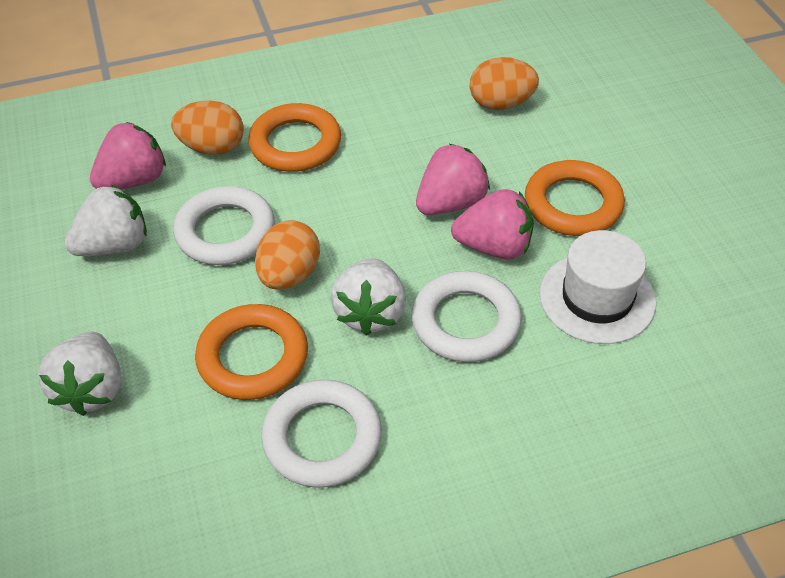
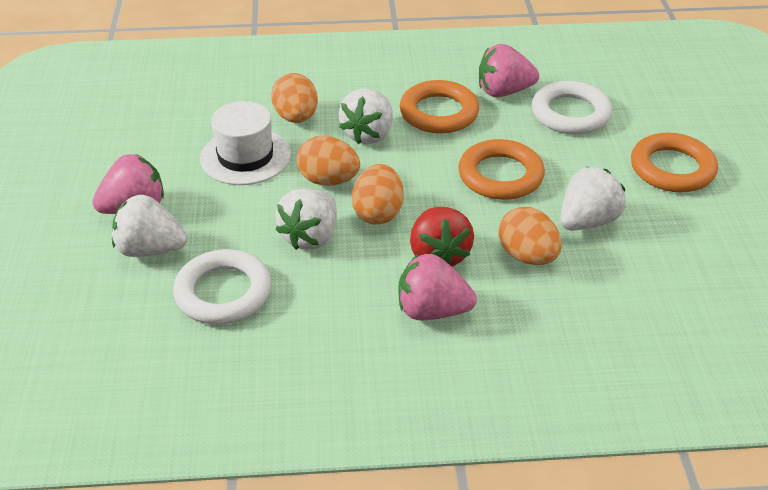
orange egg: [171,100,244,155] [255,220,320,290] [470,57,539,110] = 3 -> [271,73,318,123] [297,135,360,186] [352,164,403,225] [498,207,562,265] = 4
red strawberry: none = 0 -> [410,207,474,267] = 1
white ring: [173,186,275,265] [261,380,382,488] [412,271,522,362] = 3 -> [173,249,272,324] [532,81,612,135] = 2
white strawberry: [38,331,121,416] [65,185,147,256] [331,258,406,335] = 3 -> [112,195,187,257] [275,188,337,250] [338,89,393,144] [560,167,626,231] = 4

